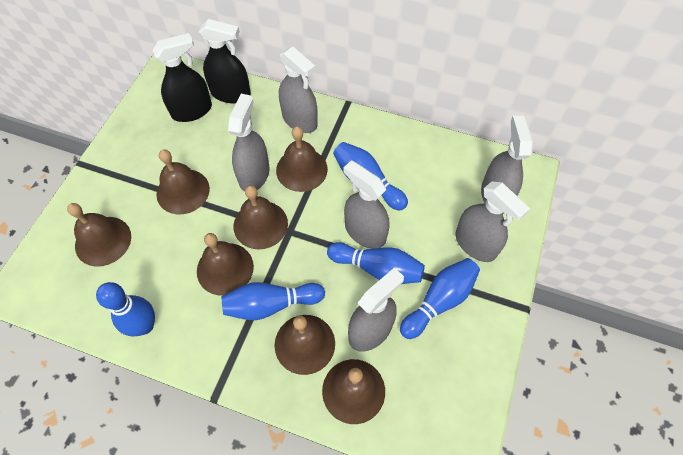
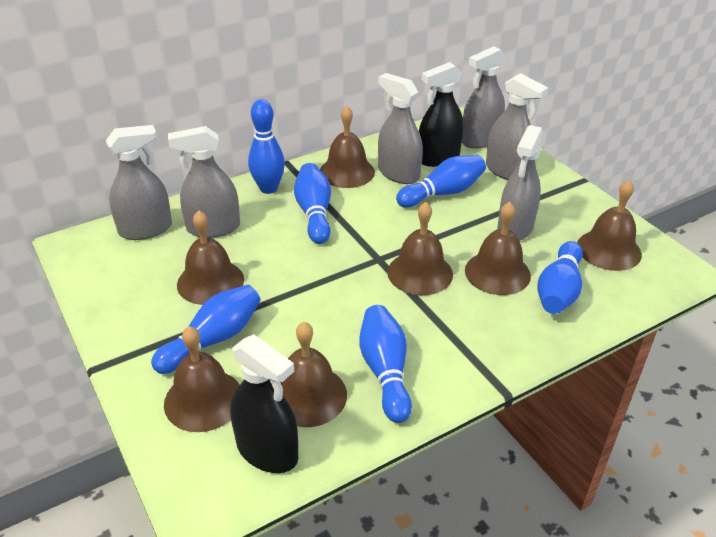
blue bowling pin: [96,282,155,337] [221,282,325,320] [327,242,425,284] [333,142,408,210] [400,258,480,339] = 5 -> [151,285,260,374] [248,99,285,194] [294,163,331,244] [360,305,412,423] [396,155,486,208] [537,241,583,314] = 6

